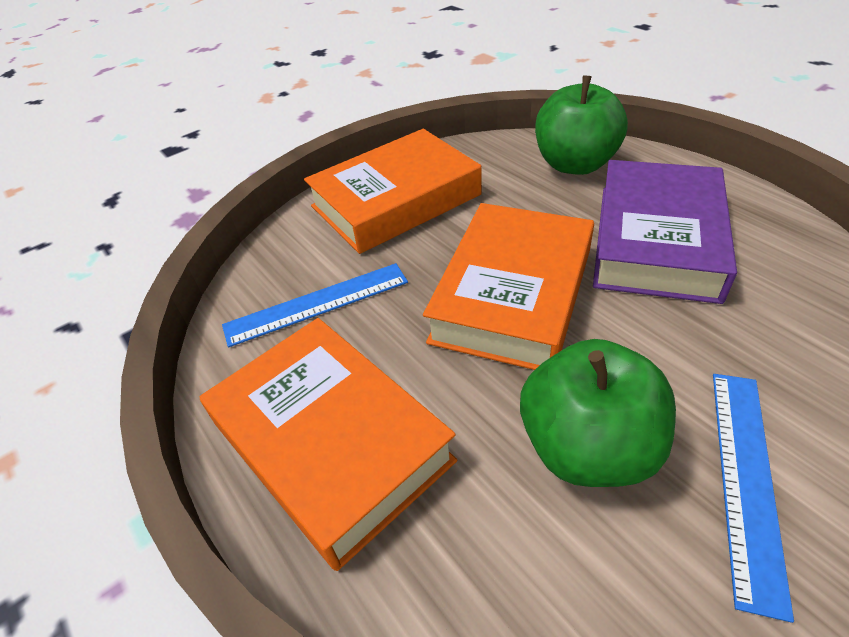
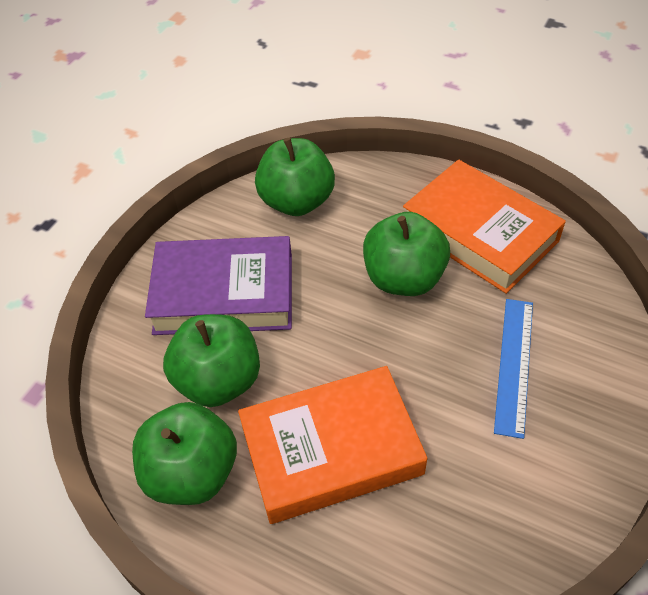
blue ruler: [222,263,408,347] [713,374,794,623] = 2 -> [494,299,533,439] = 1
green apple: [520,339,676,487] [535,76,628,175] = 2 -> [132,402,237,505] [163,314,260,407] [255,138,335,216] [363,212,450,296] = 4
orange book: [200,318,457,571] [304,129,482,254] [423,203,594,370] = 3 -> [238,366,427,524] [403,159,566,294] = 2

